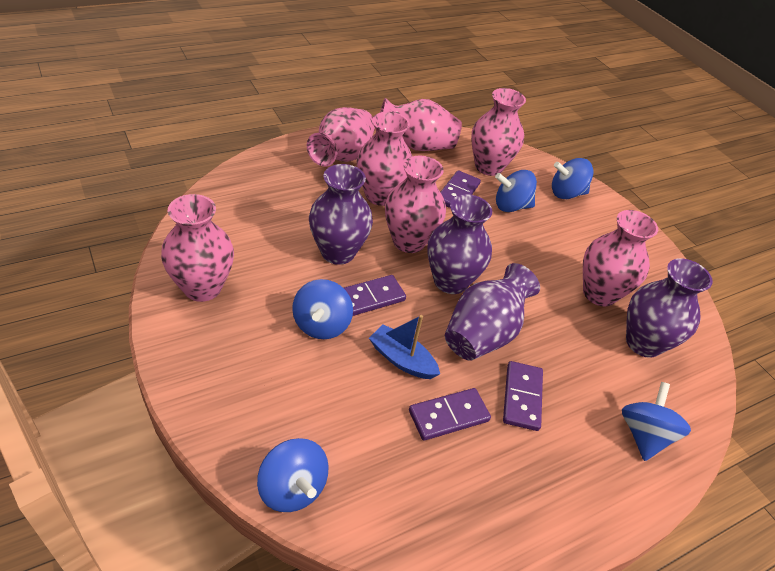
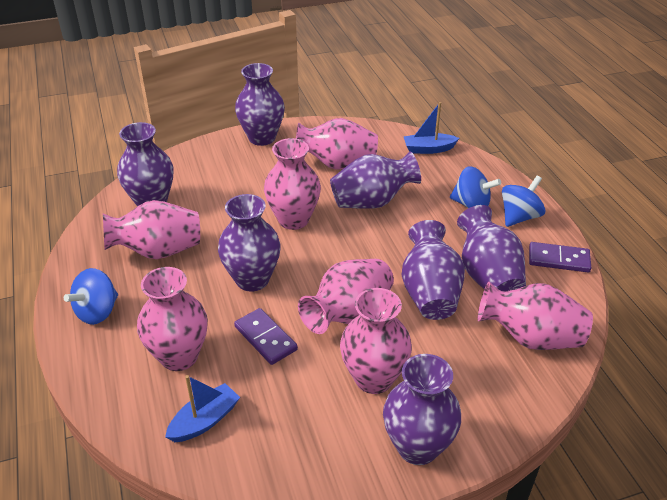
blue boat: [369,315,440,379] = 1 -> [165,375,240,442] [404,102,459,154] = 2
blue spinning top: [257,438,328,512] [292,279,353,339] [495,170,537,212] [552,158,593,199] [622,382,691,461] = 5 -> [64,268,118,325] [450,167,501,208] [502,176,545,227] = 3
purple domino: [344,275,406,316] [409,388,491,441] [441,170,481,208] [503,361,543,431] = 4 -> [234,308,298,365] [529,242,591,272] = 2
purple vase: [309,164,373,265] [427,194,492,294] [445,263,540,361] [626,258,713,358] = 4 -> [117,122,173,206] [218,194,281,292] [235,63,285,146] [330,151,421,209] [383,354,461,465] [402,220,465,320] [457,205,526,292] = 7

